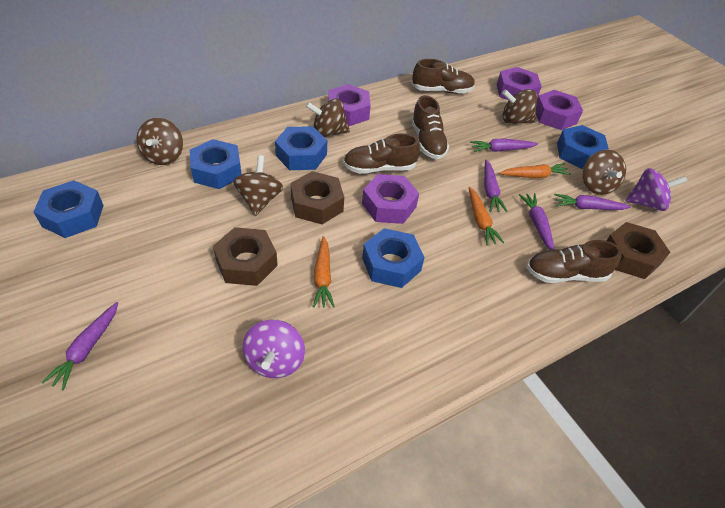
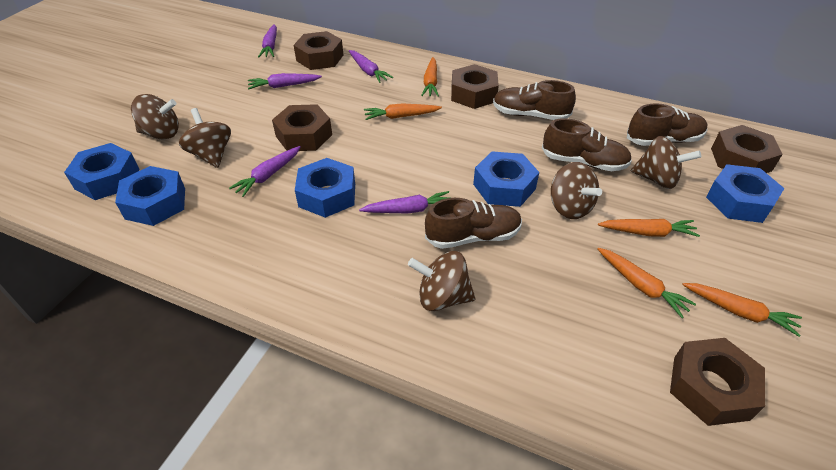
brown nut: [213,227,278,286] [290,171,344,224] [607,222,670,279] = 3 -> [272,104,332,151] [294,31,343,70] [451,64,499,109] [670,338,765,426] [711,125,783,173] = 5
orange carrot: [313,236,335,308] [469,187,504,245] [499,163,571,178] = 3 -> [364,103,442,120] [421,57,439,97] [598,219,700,237] [598,248,696,318] [682,283,802,337] = 5
purple nut: [328,84,371,126] [362,174,419,224] [497,67,542,101] [536,90,583,130] = 4 -> none = 0
purple spinning top: [243,320,305,378] [625,168,687,211] = 2 -> none = 0

